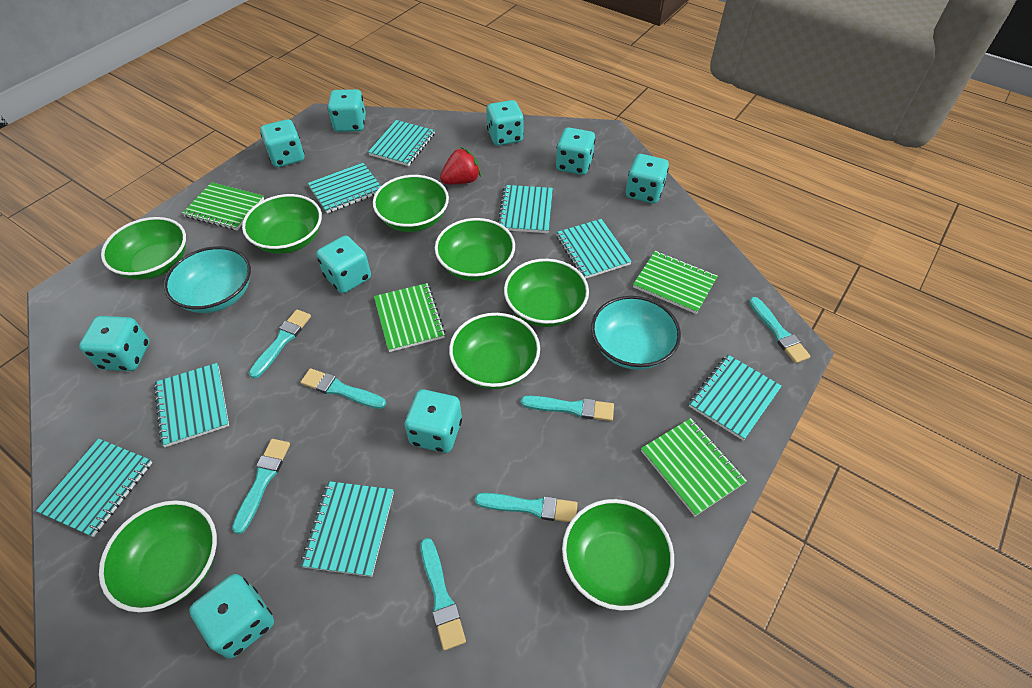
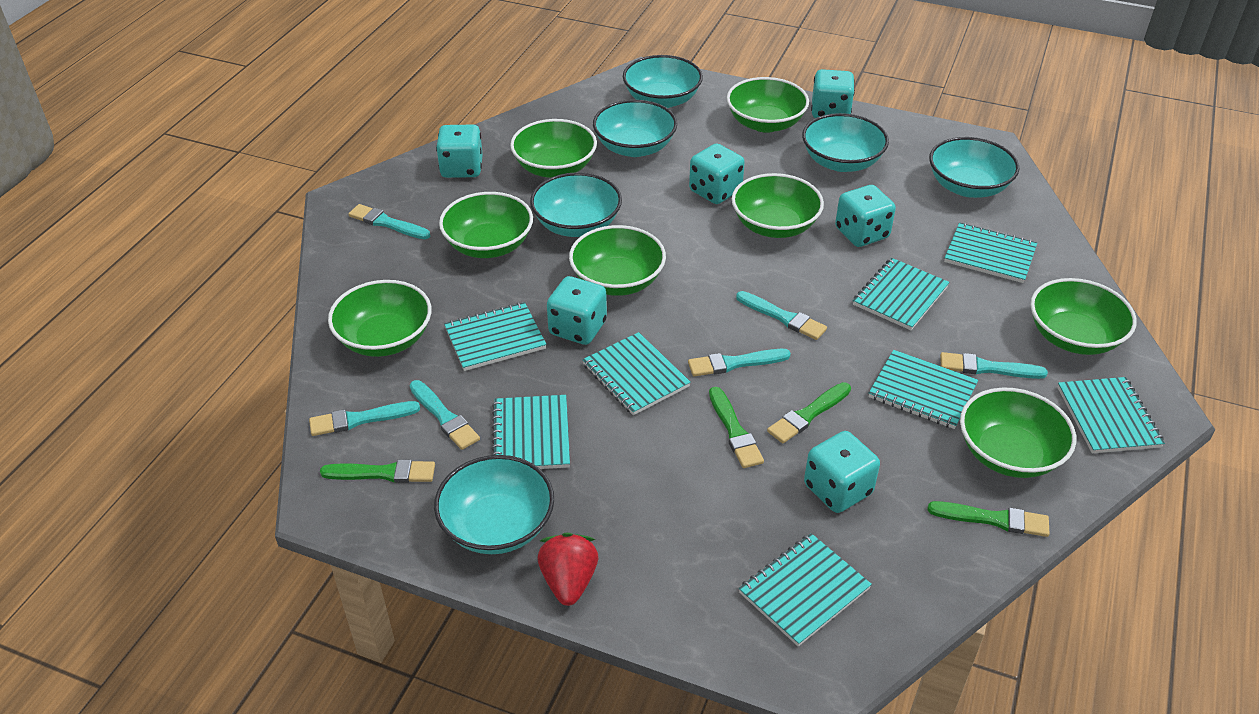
green brush: none = 0 -> [320,459,435,483] [709,387,764,468] [767,382,851,443] [927,501,1050,537] = 4
green notebook: [182,182,264,230] [374,283,446,352] [633,251,718,314] [641,418,747,516] = 4 -> none = 0
turquoise bowl: [164,246,251,313] [591,296,681,370] = 2 -> [434,455,554,554] [530,172,622,237] [593,100,677,157] [623,55,703,108] [802,113,889,172] [929,137,1020,198] = 6
turquoise brush: [232,439,290,534] [249,309,311,378] [301,368,386,409] [420,538,466,651] [475,493,578,522] [521,396,614,421] [749,297,811,363] = 7 -> [309,401,420,436] [349,204,430,239] [410,380,480,450] [688,349,791,377] [736,291,827,340] [940,352,1048,379] = 6
turquoise dice: [79,316,150,371] [189,574,274,659] [260,119,304,167] [316,236,371,293] [328,89,366,132] [404,389,462,453] [487,100,524,146] [556,127,595,175] [626,154,669,204] = 9 -> [436,125,483,178] [547,276,607,345] [689,143,745,204] [804,431,880,513] [811,69,855,118] [835,185,896,247] = 6

